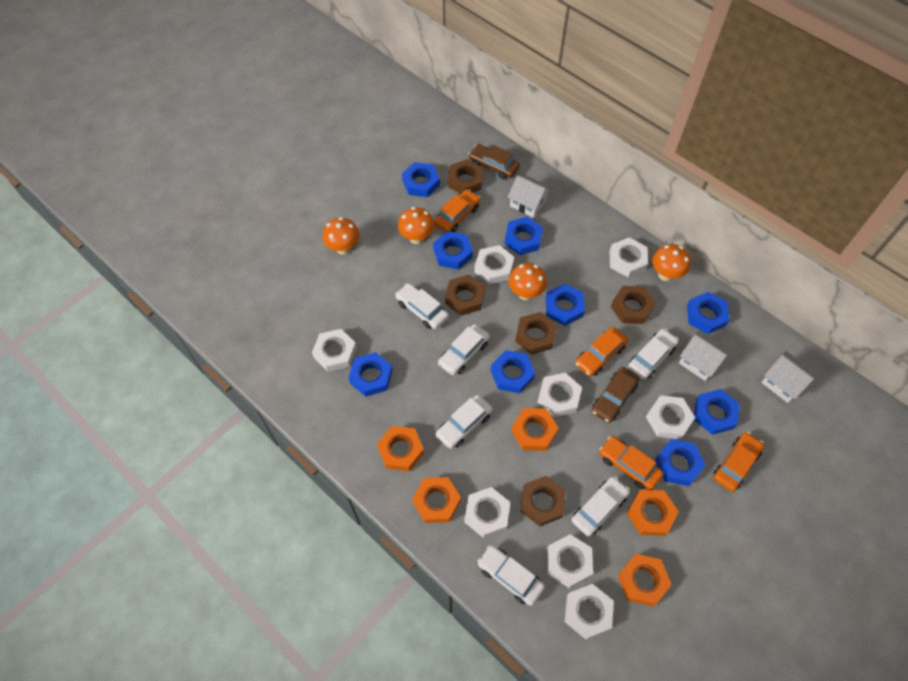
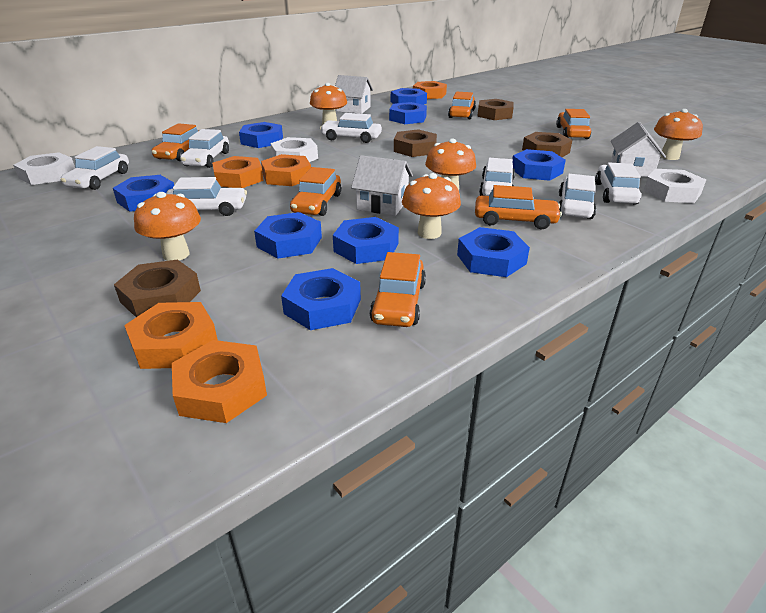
brown car: [468,144,520,179] [592,367,640,423] = 2 -> none = 0
brown nut: [445,275,485,316] [448,159,483,194] [515,312,557,354] [520,476,566,526] [611,286,656,324] = 5 -> [114,259,201,317] [394,129,437,157] [477,99,514,120] [522,132,572,157] = 4
orange car: [434,189,480,232] [575,327,628,376] [599,436,663,490] [713,432,764,492] = 4 -> [152,123,198,161] [290,167,341,216] [370,252,426,327] [448,92,476,119] [475,185,562,229] [556,109,591,139] = 6
orange mushroom: [323,217,360,255] [398,207,434,244] [509,263,547,300] [652,244,691,281] = 4 -> [134,192,201,261] [310,83,347,125] [402,173,461,239] [425,138,476,190] [654,109,703,160] = 5
white car: [395,283,449,329] [435,395,493,449] [438,324,490,376] [477,545,545,606] [571,476,630,537] [628,329,679,380] = 6 -> [61,146,129,190] [166,177,247,216] [180,129,229,168] [320,113,382,143] [479,158,515,196] [559,174,596,219] [595,162,641,205] = 7
white nut: [312,329,357,372] [464,487,510,538] [474,245,514,284] [538,373,582,417] [547,534,593,588] [564,584,614,639] [610,238,648,277] [646,395,695,439] = 8 -> [13,152,75,185] [270,137,318,162] [643,169,706,203] = 3

